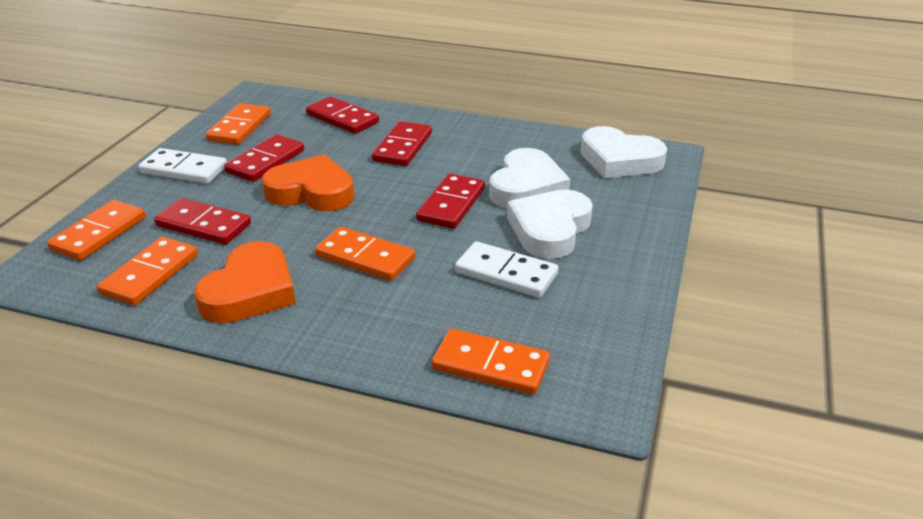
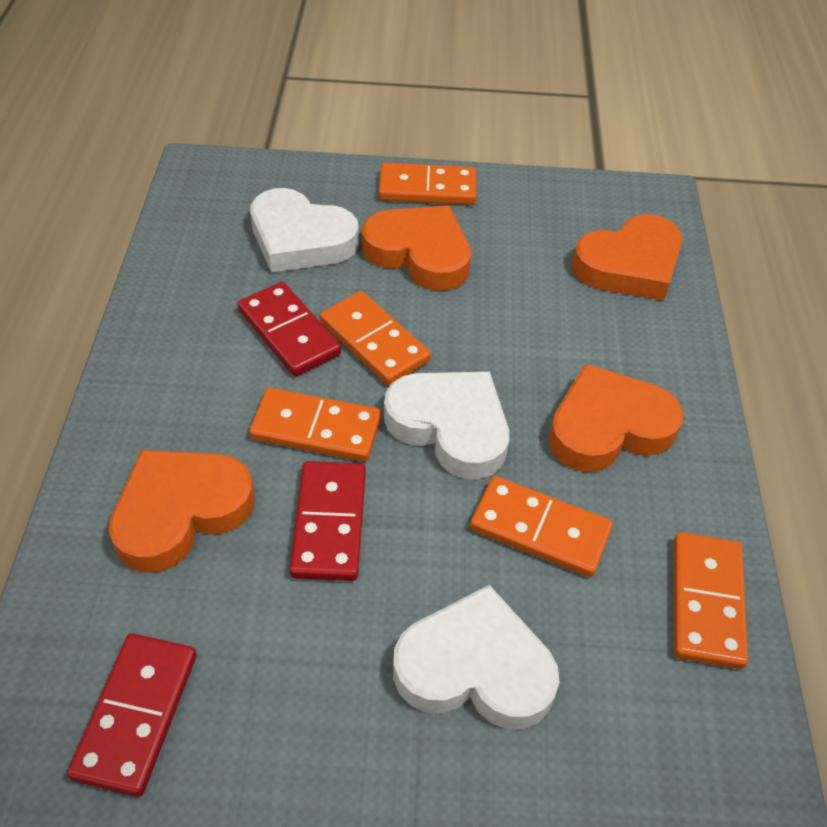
orange heart: [194,241,296,323] [262,154,354,211] = 2 -> [109,450,254,573] [362,205,471,291] [549,364,683,472] [572,214,682,301] = 4
red domino: [154,198,251,244] [224,134,304,182] [306,96,379,134] [372,121,432,166] [416,174,485,229] = 5 -> [67,633,197,797] [238,282,341,376] [290,461,366,581] = 3
white domino: [138,148,227,184] [455,241,559,298] = 2 -> none = 0

